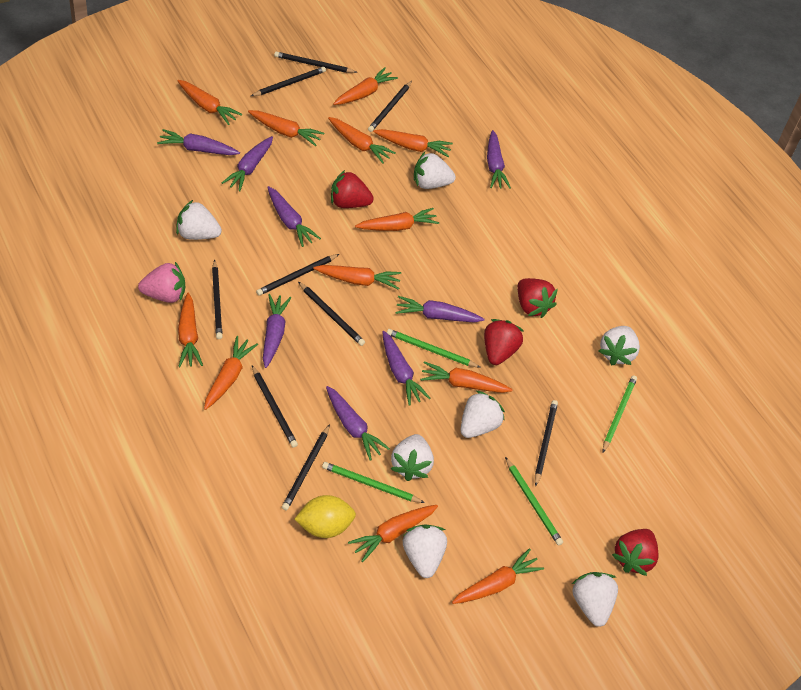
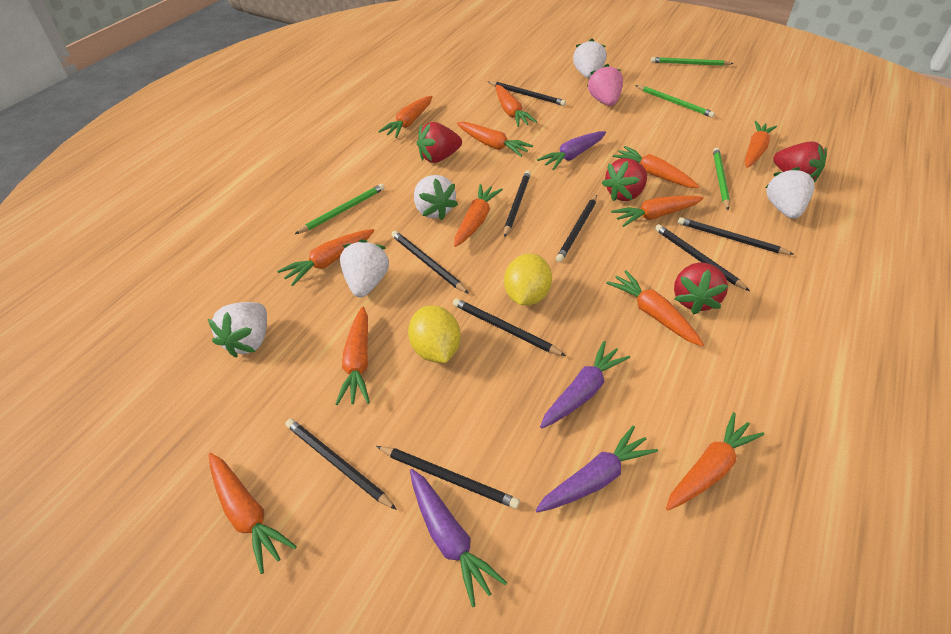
purple carrot: [157,129,240,155] [222,136,273,191] [263,294,291,368] [267,186,321,247] [326,386,390,460] [382,331,430,406] [395,296,484,322] [487,130,511,189] = 8 -> [410,469,507,607] [535,426,658,513] [537,131,606,170] [540,341,630,428] = 4
white strawberry: [176,200,222,240] [391,434,434,481] [403,525,447,578] [414,152,456,189] [461,391,505,438] [572,572,618,627] [599,326,640,366] = 7 -> [208,302,267,358] [340,239,389,297] [414,175,458,220] [573,38,606,79] [765,167,815,219] = 5
yellow lemon: [294,495,356,538] = 1 -> [408,305,460,363] [504,254,552,306] = 2

